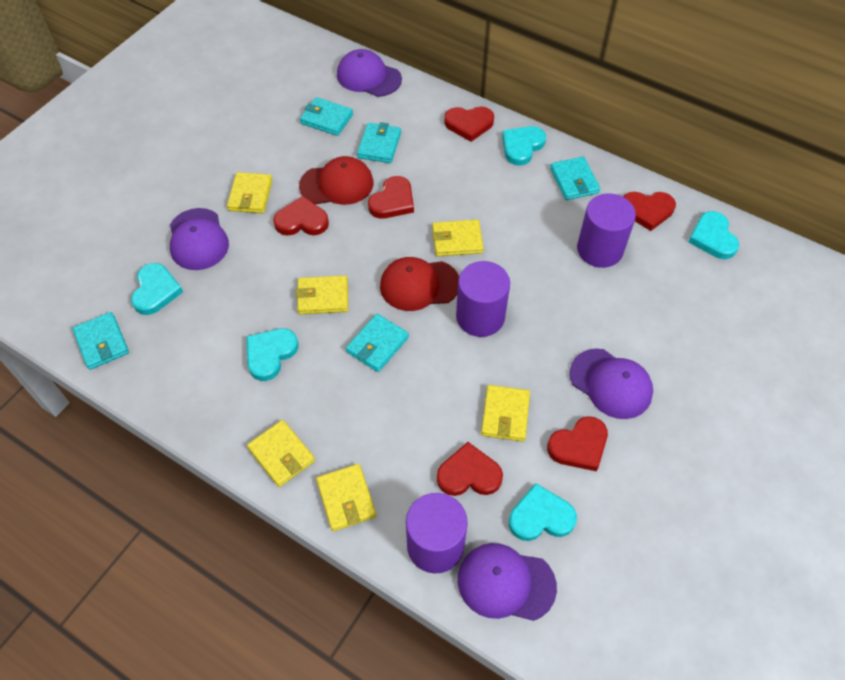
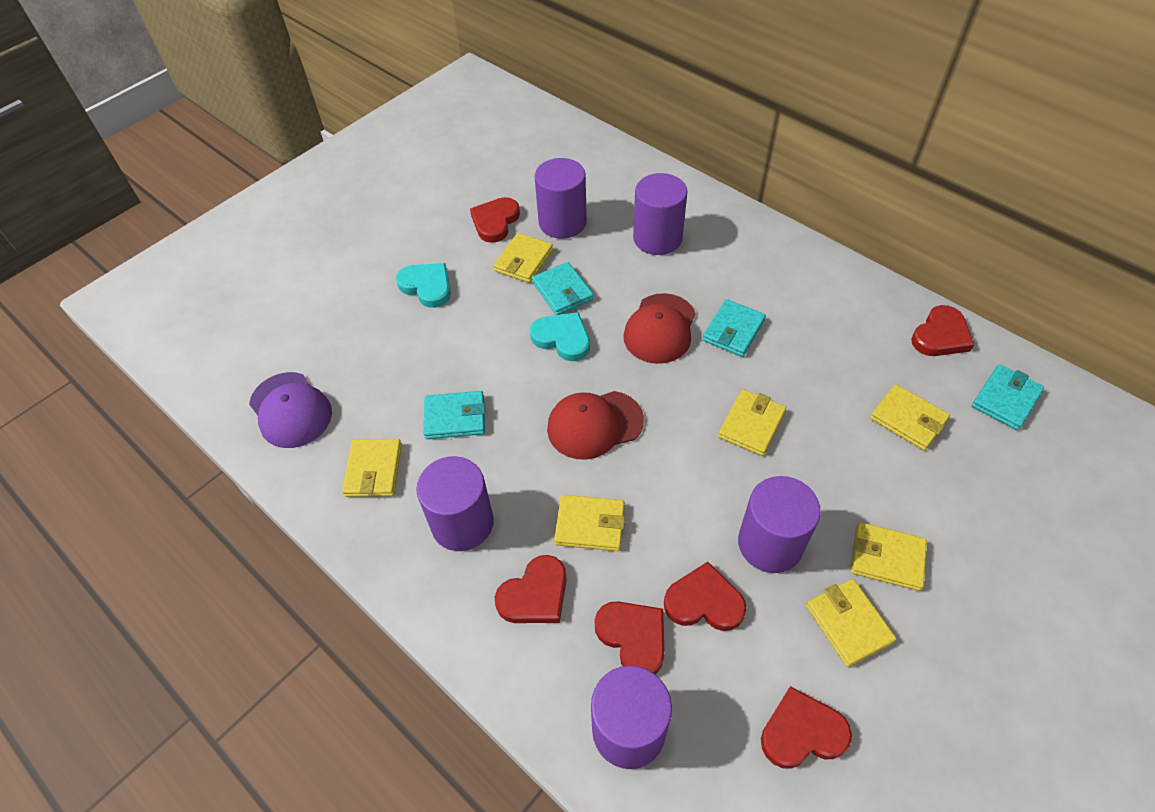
purple cap: [170,208,229,270] [337,49,402,97] [458,543,557,621] [570,349,653,419] = 4 -> [249,372,332,448] = 1
purple cylinder: [406,493,468,573] [456,261,510,337] [577,193,636,268] = 3 -> [416,456,494,551] [535,158,587,239] [591,666,672,769] [633,173,688,255] [738,476,821,573] = 5
turquoise heart: [131,263,183,315] [246,328,298,381] [502,126,546,166] [509,483,577,541] [688,211,739,259] = 5 -> [396,263,451,308] [530,312,590,361] = 2
turquoise wallet: [72,312,129,370] [300,97,353,136] [346,314,409,372] [357,122,401,163] [550,157,600,200] = 5 -> [424,391,485,439] [532,262,594,315] [702,299,766,357] [972,365,1044,430] = 4
yellow wallet: [227,172,273,213] [247,420,315,487] [296,275,348,314] [316,464,376,531] [432,219,484,257] [481,385,530,442] = 6 -> [342,439,402,497] [493,233,553,283] [554,495,625,551] [718,389,786,456] [806,579,896,667] [851,522,927,591] [870,384,950,450] = 7

